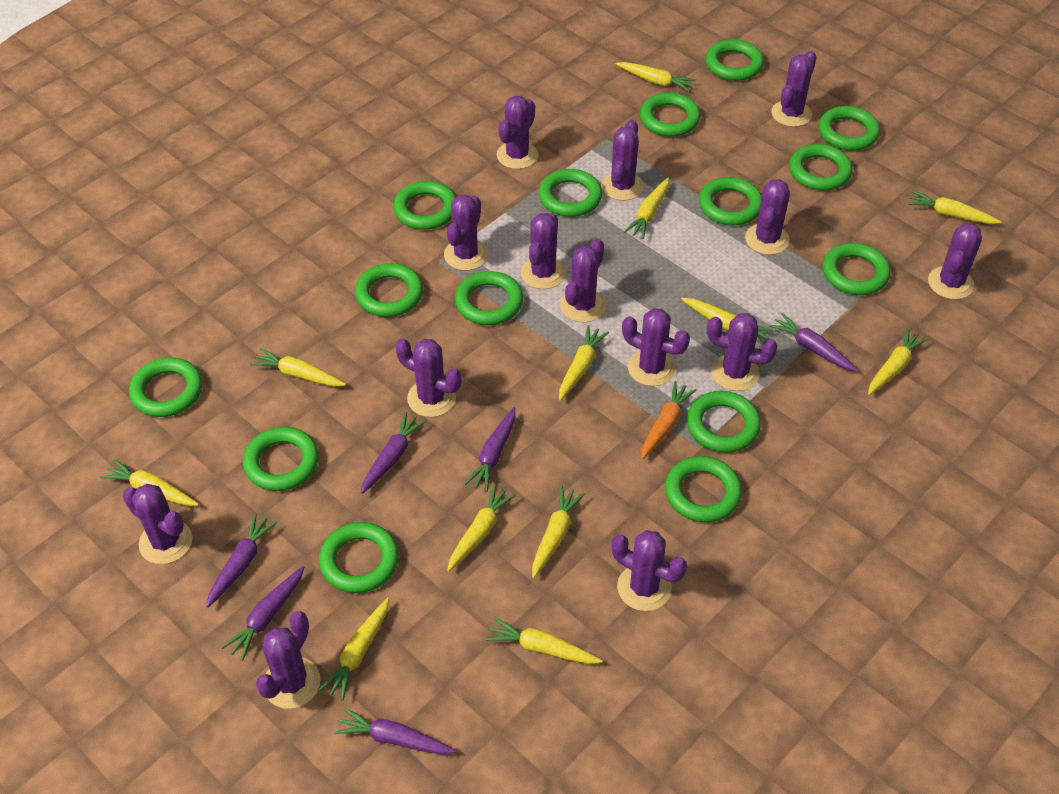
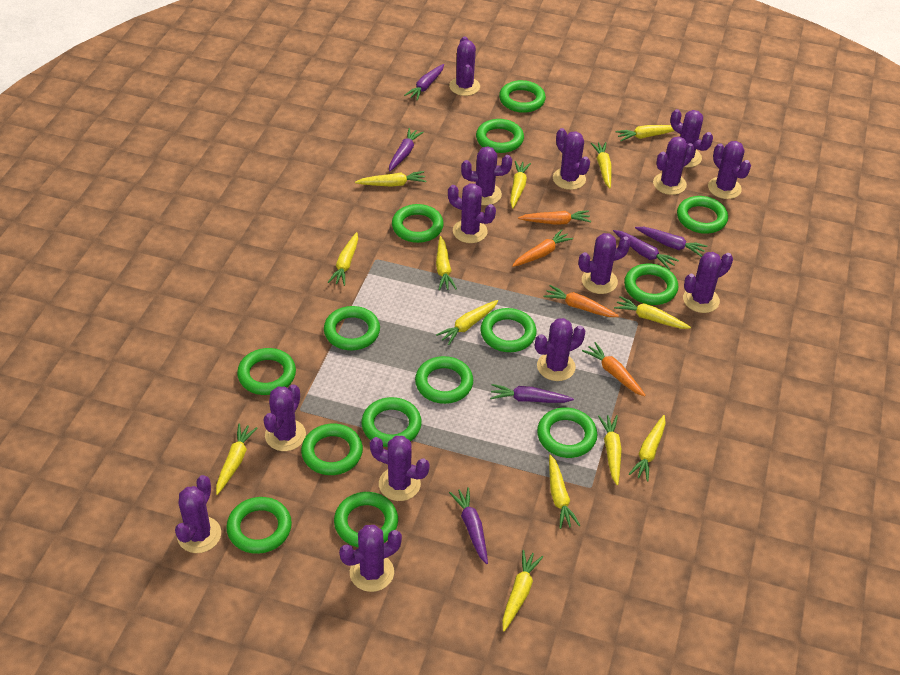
green ring: [129,358,202,417] [243,427,319,491] [319,522,399,593] [355,263,423,317] [393,181,456,230] [455,271,523,325] [539,169,602,217] [640,93,700,137] [665,456,742,522] [687,391,761,453] [699,177,762,225] [705,39,764,81] [789,144,852,191] [818,106,880,151] [823,243,890,295] = 15 -> [226,497,292,554] [237,348,296,395] [301,424,363,475] [324,306,380,350] [334,492,398,547] [361,397,422,447] [392,204,444,243] [415,356,473,404] [476,119,524,153] [481,308,537,352] [499,80,546,113] [537,408,597,458] [624,264,678,305] [677,196,728,234] = 14
orange carrot: [641,381,697,459] = 1 -> [512,229,573,267] [518,210,591,225] [543,285,619,317] [582,342,646,397] = 4
yellow carrot: [100,459,199,506] [250,348,346,387] [318,598,389,701] [447,484,516,572] [486,617,603,664] [532,486,585,578] [559,325,609,400] [616,62,696,92] [624,178,669,239] [681,298,773,345] [868,328,929,395] [908,191,1002,224] = 12 -> [216,423,257,495] [328,232,358,286] [355,171,426,187] [436,236,457,290] [436,300,498,345] [502,550,543,632] [510,161,531,208] [549,454,580,529] [591,142,611,188] [598,415,622,485] [614,296,691,329] [615,125,674,141] [629,415,666,481] = 13

